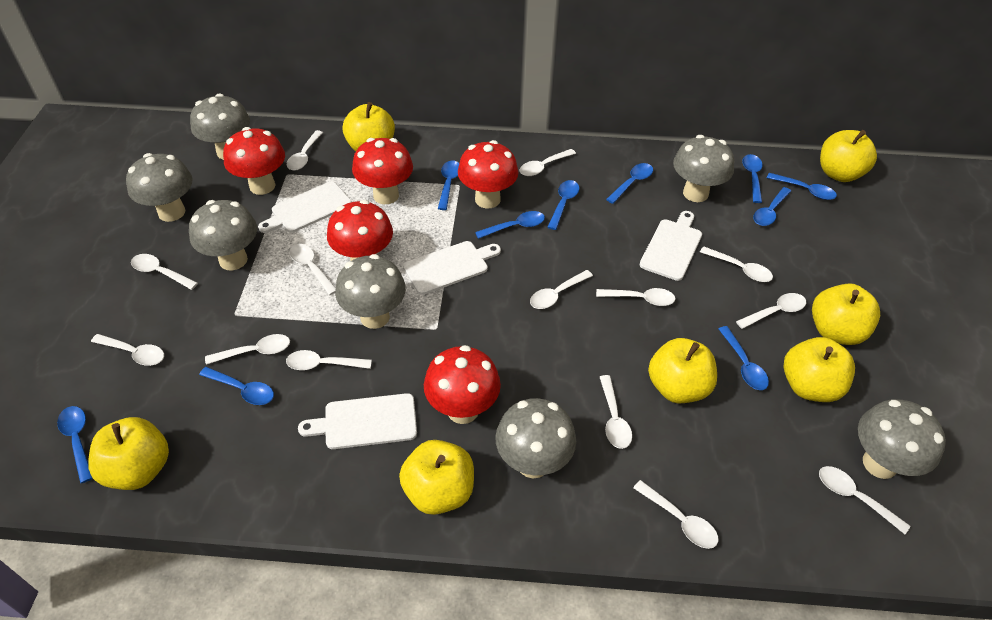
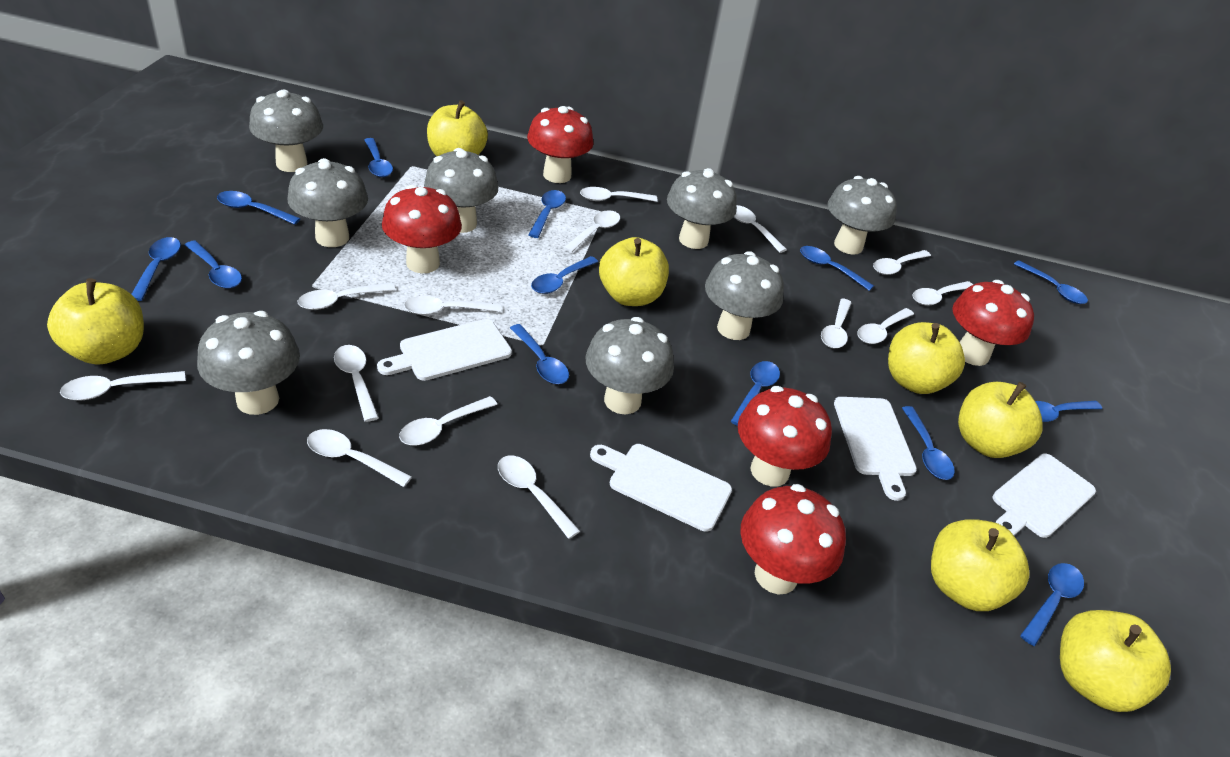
blue spoon: [57,406,93,483] [199,367,274,405] [438,160,459,210] [475,211,545,239] [548,180,579,230] [606,163,653,204] [719,326,769,390] [742,154,762,203] [753,187,791,226] [767,173,837,200] = 10 -> [131,237,181,301] [185,240,242,288] [217,191,300,225] [364,138,393,177] [510,324,569,384] [528,190,566,238] [531,256,598,294] [731,361,780,426] [800,246,874,291] [902,406,955,480] [1014,261,1088,304] [1020,563,1084,646] [1035,401,1102,422] = 13
grey mushroom: [126,153,192,222] [189,200,257,270] [190,93,250,160] [335,254,406,329] [495,398,576,478] [673,135,734,202] [858,400,946,479] = 7 -> [197,311,300,415] [249,90,323,172] [287,158,368,247] [424,148,498,233] [586,317,674,414] [667,168,737,249] [705,251,784,340] [827,176,897,255] = 8

